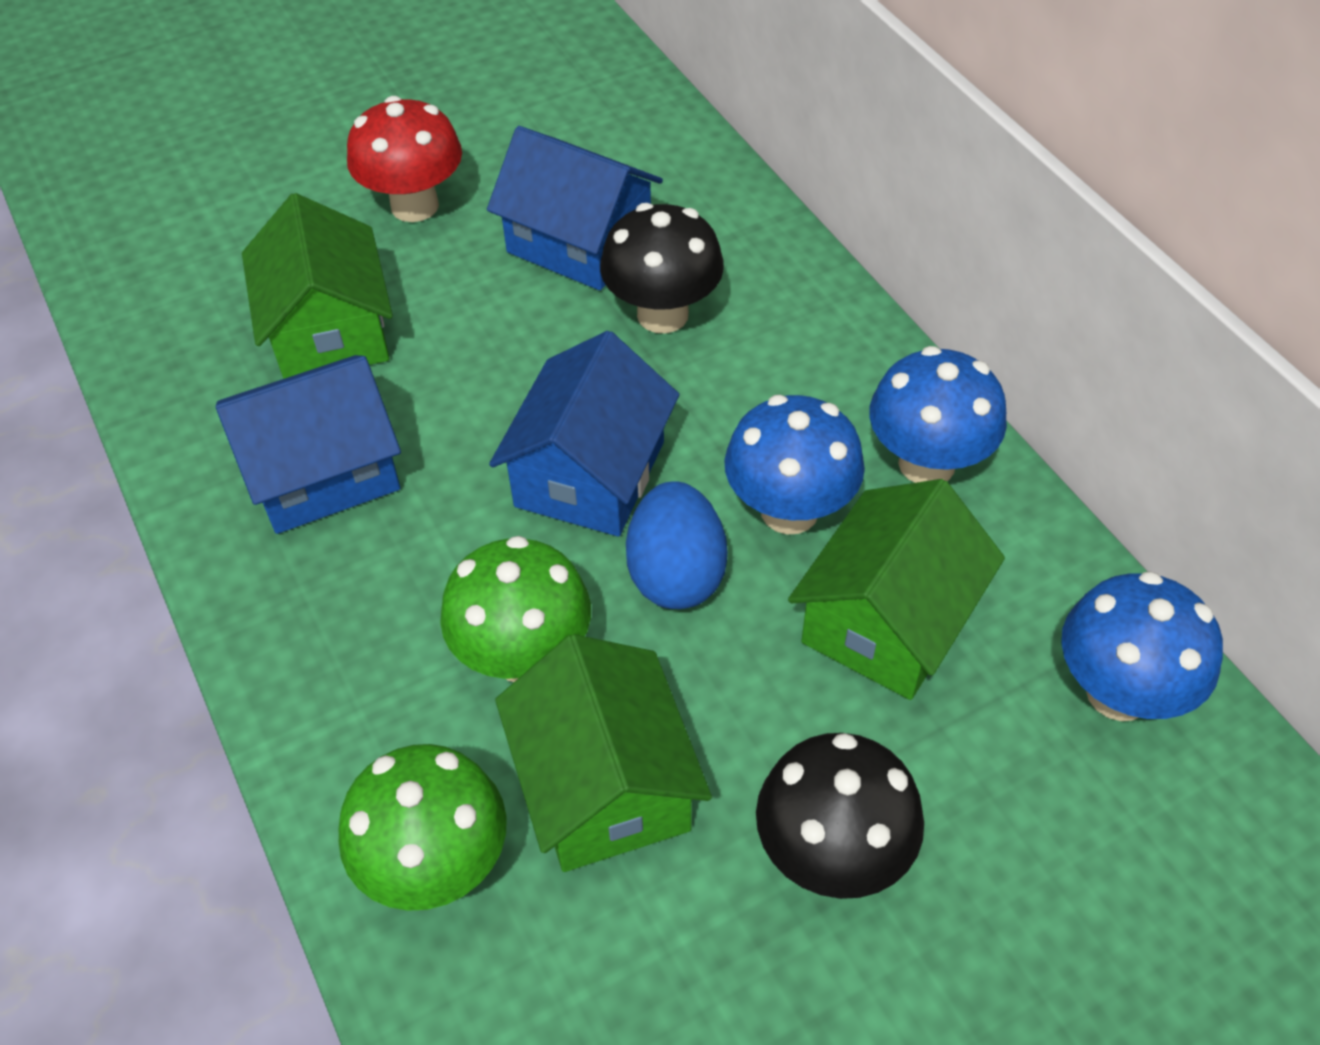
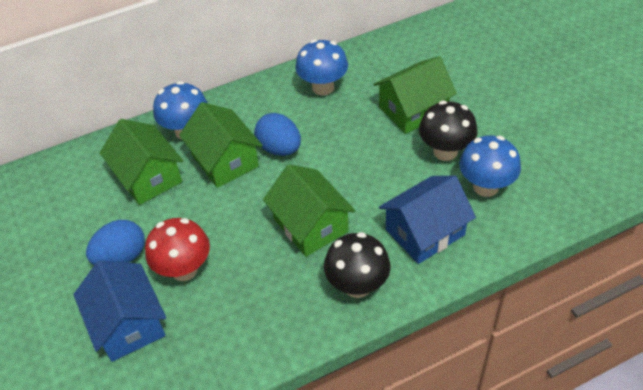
blue egg: [626,481,728,609] = 1 -> [86,220,145,265] [254,113,301,156] = 2
blue house: [216,355,401,534] [487,126,663,290] [489,331,679,537] = 3 -> [73,260,166,362] [379,176,476,264] = 2
green house: [242,193,393,379] [495,634,712,872] [788,479,1005,700] = 3 -> [100,119,183,205] [179,102,263,188] [263,164,356,257] [373,56,457,134] = 4
green mushroom: [338,744,507,911] [440,536,591,682] = 2 -> none = 0

